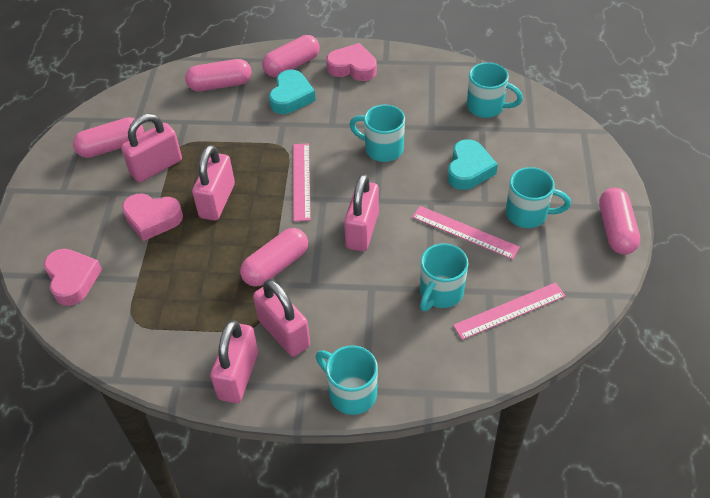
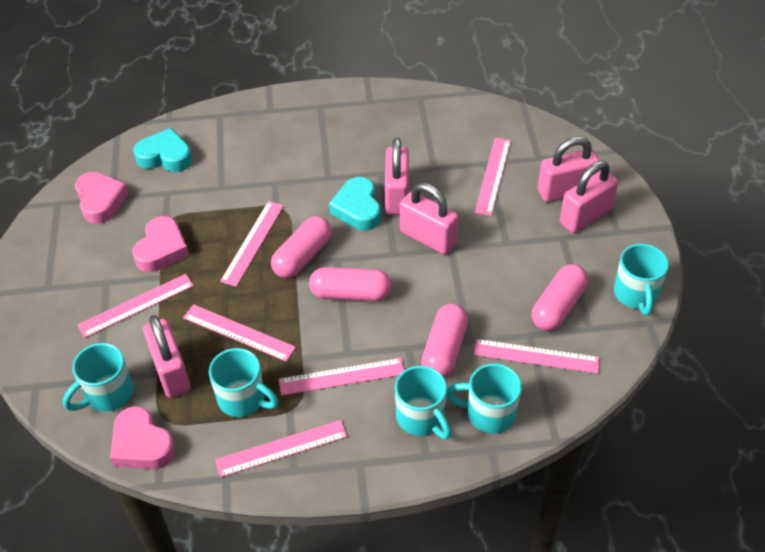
pink capsule: [73,117,144,158] [185,59,252,91] [240,228,308,287] [262,35,320,77] [599,188,640,255] = 5 -> [271,216,332,278] [309,267,392,301] [421,303,468,378] [532,264,588,331] = 4
pink ruler: [293,143,311,222] [412,206,520,260] [453,282,566,340] = 3 -> [78,274,194,338] [183,304,296,362] [215,420,347,478] [220,201,284,287] [279,358,404,396] [474,339,600,374] [475,138,511,216] = 7

